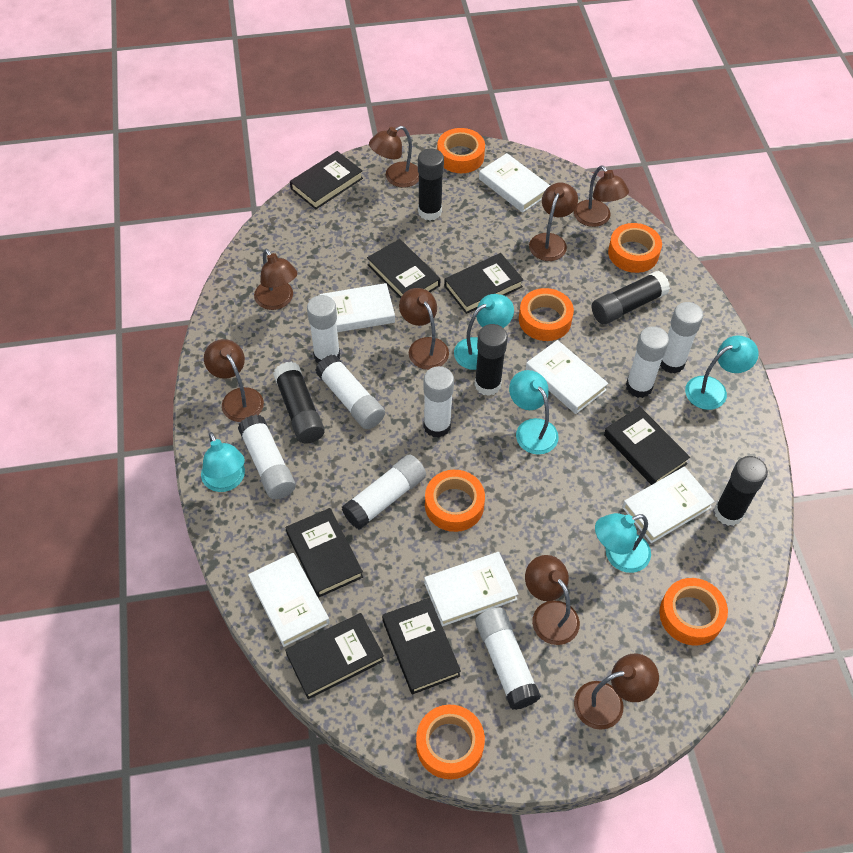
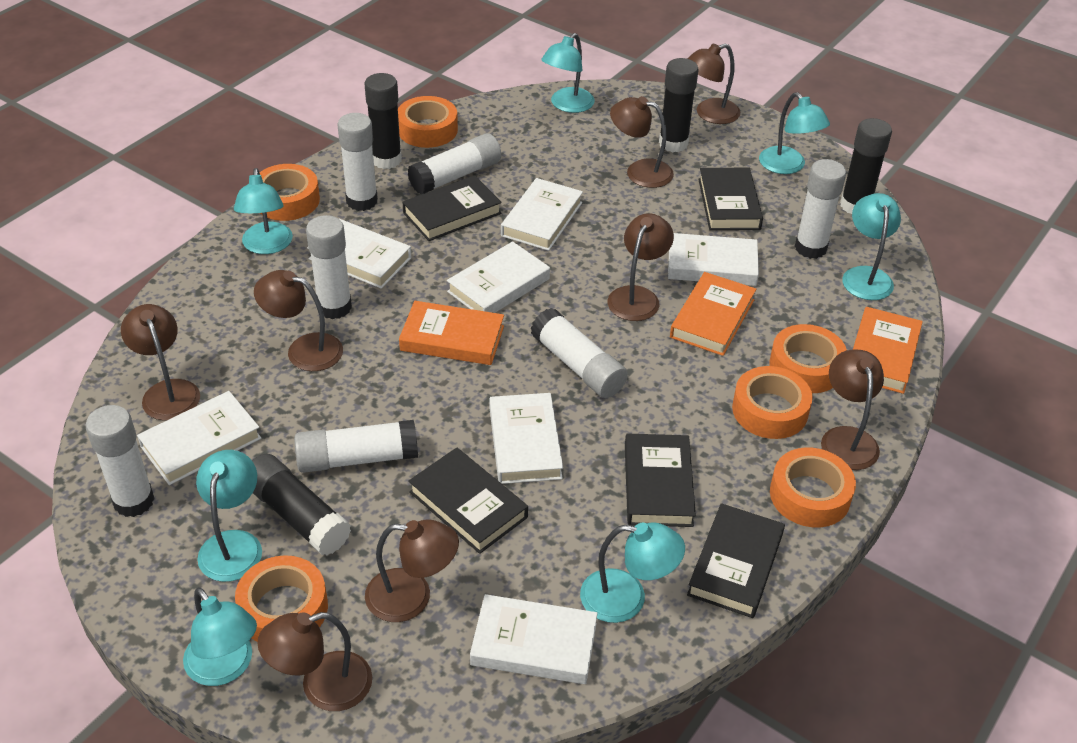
black book: [285,613,384,699] [286,508,363,598] [290,151,363,209] [367,239,440,299] [382,598,461,695] [444,253,524,314] [604,406,690,485] = 7 -> [402,175,502,241] [408,447,528,554] [625,434,696,527] [687,503,785,618] [698,168,763,230] = 5
black glue stick: [273,362,325,443] [418,149,444,221] [474,324,508,396] [592,271,670,324] [714,456,768,526] = 5 -> [252,454,351,556] [364,73,402,169] [659,58,699,152] [840,118,892,214] = 4
orange book: none = 0 -> [399,301,504,365] [670,272,756,356] [853,307,923,394] = 3
turquoise lamp: [201,432,245,492] [454,294,514,370] [509,370,559,455] [595,513,651,573] [685,335,759,410] = 5 -> [183,587,257,686] [196,450,262,582] [234,168,293,254] [541,33,595,113] [580,522,685,623] [759,92,830,174] [842,193,901,300] = 7
white book: [248,553,330,647] [320,283,395,332] [424,552,518,627] [479,153,550,213] [525,340,608,414] [622,467,715,543] = 6 -> [137,391,261,485] [307,218,412,289] [447,241,550,313] [470,594,598,684] [490,393,563,484] [501,178,583,251] [668,233,759,286] = 7
white glue stick: [238,415,296,499] [307,295,340,363] [315,355,385,429] [342,454,426,530] [423,366,454,438] [475,607,541,710] [626,326,669,398] [660,302,703,374] = 8 -> [86,405,155,517] [294,420,418,473] [306,215,352,319] [337,113,378,211] [408,133,501,195] [531,308,628,398] [795,159,846,259] = 7

